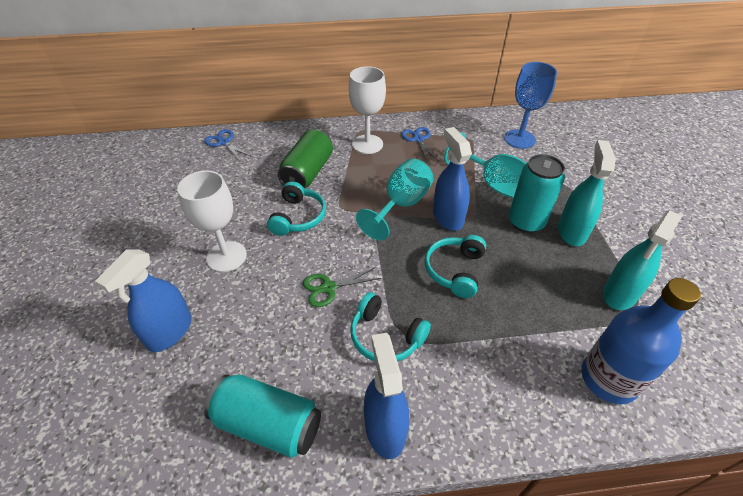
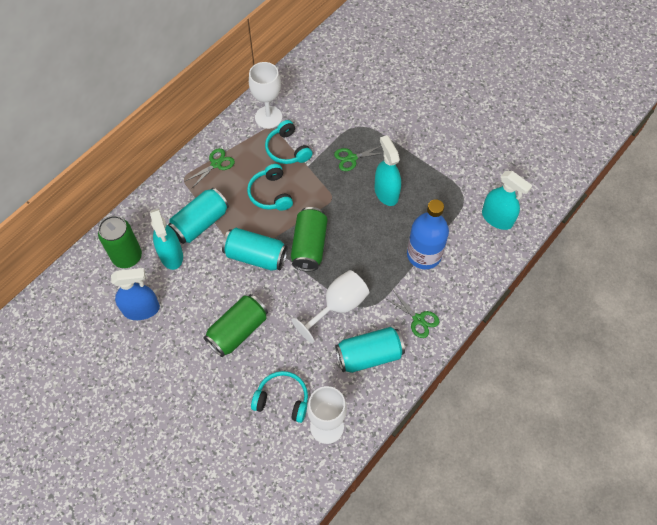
blue goblet: [504,62,557,149] = 1 -> none = 0
blue scissors: [204,129,250,161] [401,127,438,161] = 2 -> none = 0
blue spray bottle: [95,249,192,352] [364,333,409,459] [433,127,472,231] = 3 -> [111,268,160,320] = 1
green can: [278,129,333,188] = 1 -> [98,216,142,268] [203,294,268,357] [291,207,328,272] = 3
green scissors: [303,267,381,307] = 1 -> [186,148,235,188] [334,146,384,171] [385,292,440,338] = 3
turquoise can: [204,374,321,458] [509,154,565,233] = 2 -> [168,188,229,244] [222,228,288,271] [335,327,405,373] = 3
turquoise goblet: [356,158,433,241] [444,133,526,198] = 2 -> none = 0
turquoise spray bottle: [558,140,616,246] [603,210,682,310] = 2 -> [150,208,183,270] [375,135,401,206] [482,171,533,230] = 3
white goblet: [177,171,247,272] [349,66,386,154] = 2 -> [249,62,282,129] [292,270,369,343] [307,386,347,444] = 3

